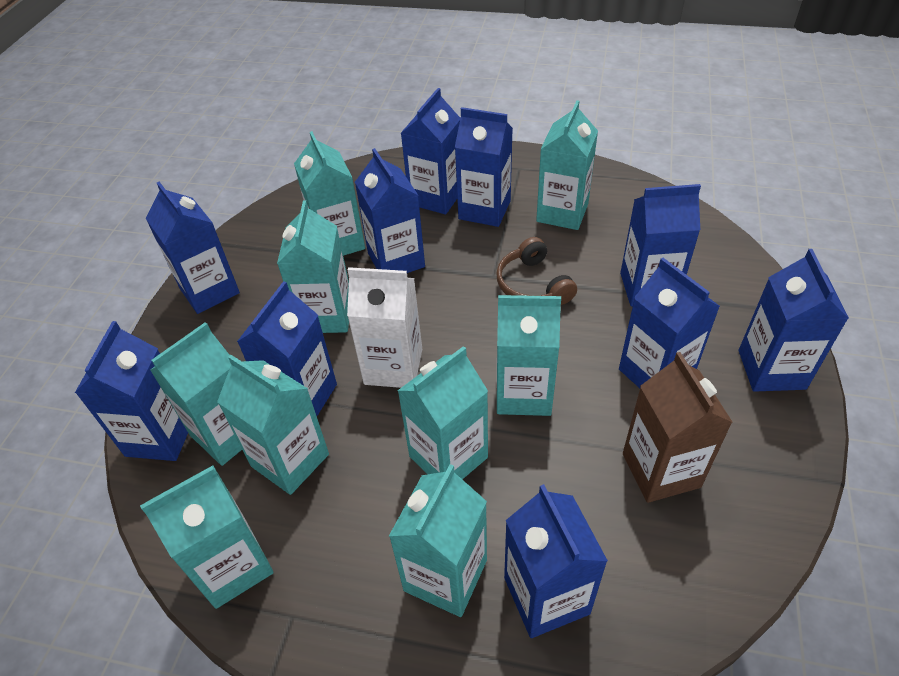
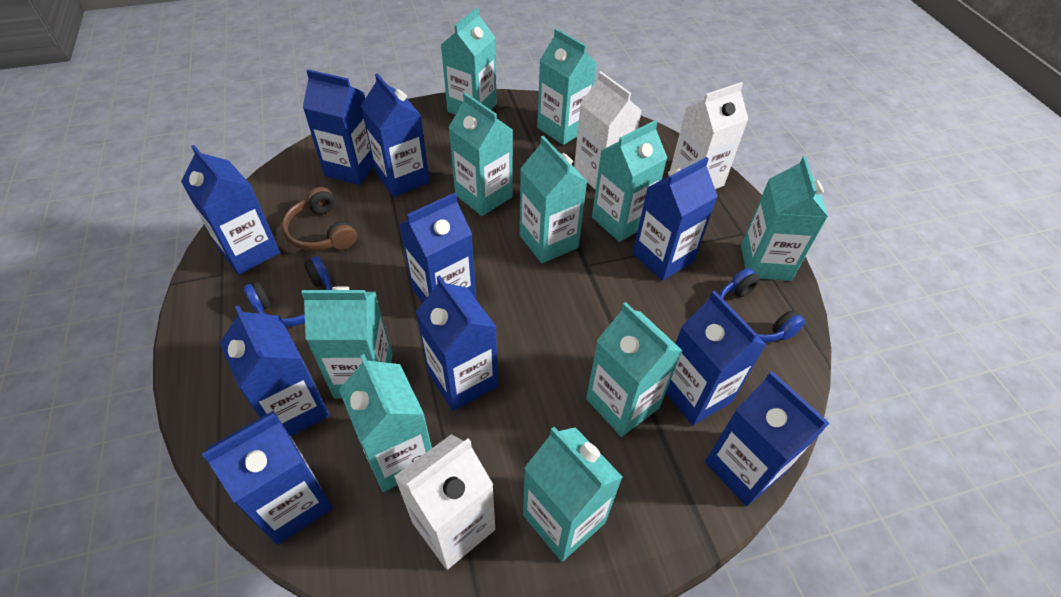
blue headphones: none = 0 -> [243,256,332,327] [719,268,805,343] = 2
brown carton: [623,352,733,503] = 1 -> none = 0
turquoise carton: [140,465,274,609] [150,322,242,466] [217,355,329,495] [277,200,349,333] [294,131,365,256] [389,464,487,617] [397,346,488,480] [497,295,561,416] [536,100,598,230] = 9 -> [301,286,393,398] [339,354,432,492] [441,7,497,115] [448,93,513,216] [520,136,587,263] [523,427,623,562] [537,28,597,145] [586,302,682,437] [592,120,667,242] [741,156,828,281] = 10
white carton: [347,267,422,388] = 1 -> [394,434,495,570] [574,71,642,190] [670,82,748,189] = 3

